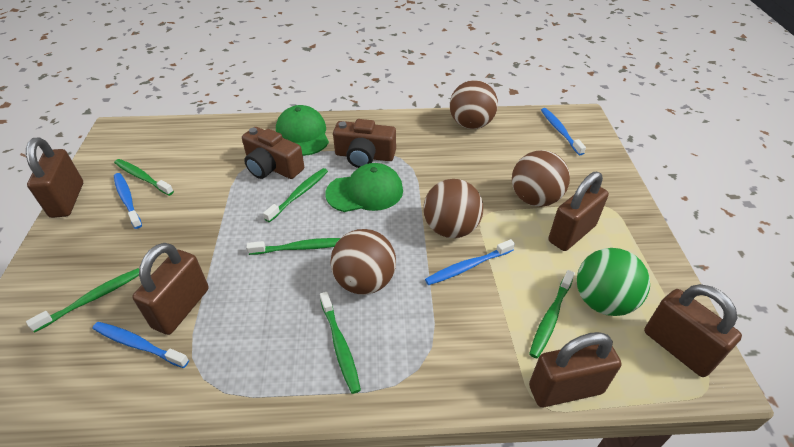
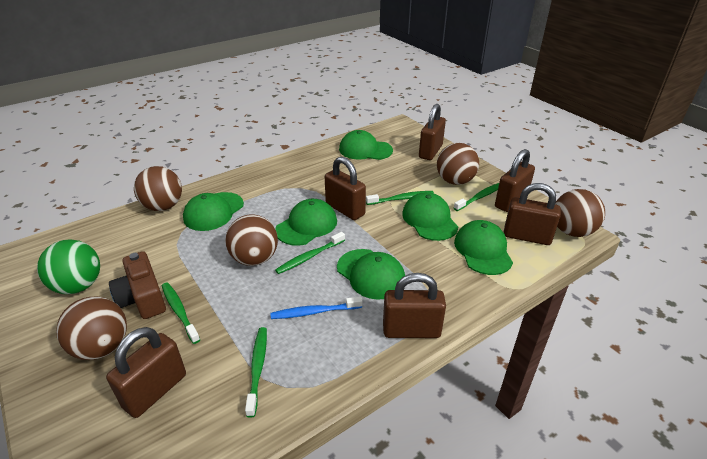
blue toothbrush: [93,322,189,368] [114,173,142,229] [425,239,515,285] [541,108,586,155] = 4 -> [270,296,363,319] = 1
brown ball: [330,229,396,295] [423,179,483,238] [450,80,498,129] [512,150,570,207] = 4 -> [56,297,127,360] [134,166,182,211] [225,214,278,266] [437,143,479,185] [555,189,605,237] = 5
brown camera: [242,127,304,179] [333,119,396,168] = 2 -> [109,251,166,319] = 1
brown padlock: [26,137,83,218] [132,243,209,335] [529,332,622,407] [548,172,609,251] [644,284,742,377] = 5 -> [106,327,186,418] [325,157,366,220] [383,273,446,338] [419,104,446,160] [495,149,535,212] [504,183,561,245] = 6
green cap: [276,105,329,156] [325,163,403,212] = 2 -> [183,192,244,231] [275,199,337,246] [337,249,405,300] [339,130,393,160] [402,192,458,241] [454,220,513,275] = 6
green toothbrush: [26,268,139,332] [114,159,174,196] [247,238,340,255] [263,168,328,222] [320,292,361,394] [529,270,575,358] = 6 -> [162,282,200,344] [245,327,267,418] [275,232,345,274] [366,191,434,205] [454,183,499,211] = 5

